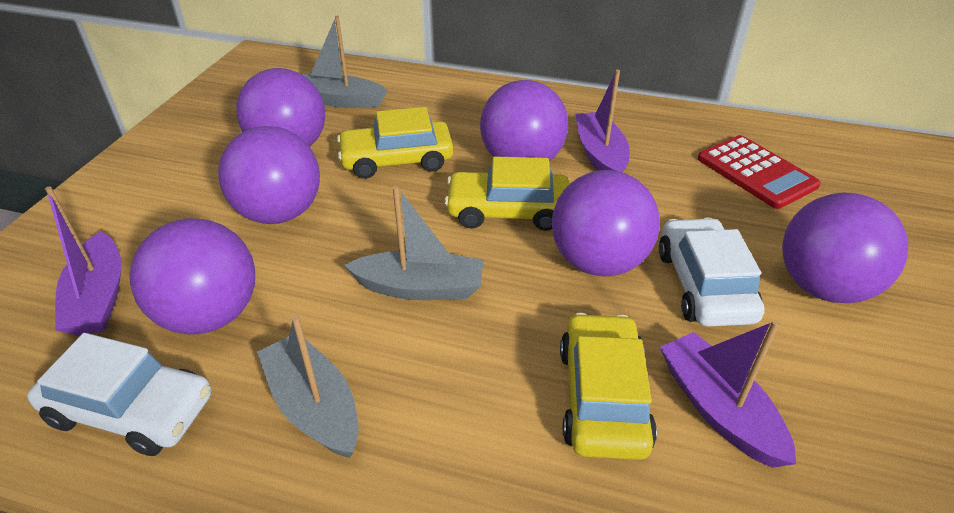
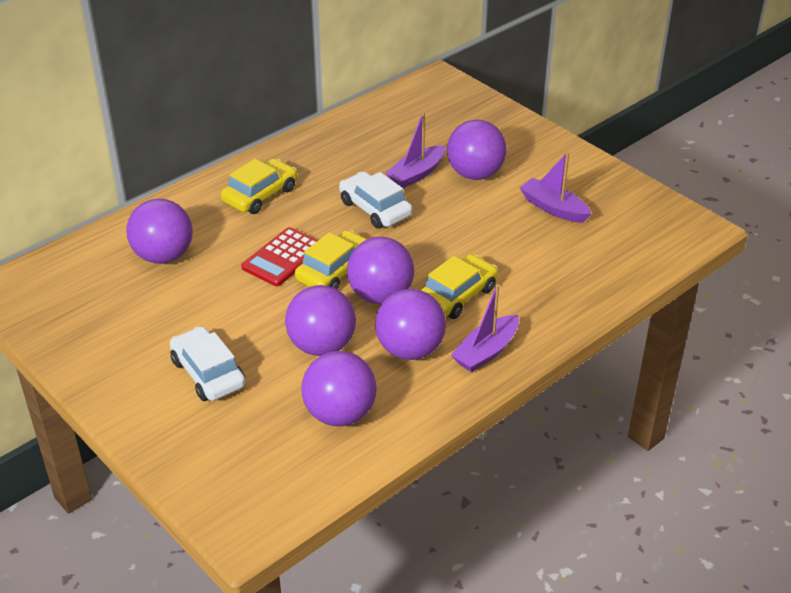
grey boat: [257,315,359,458] [302,16,388,108] [344,186,483,300] = 3 -> none = 0

